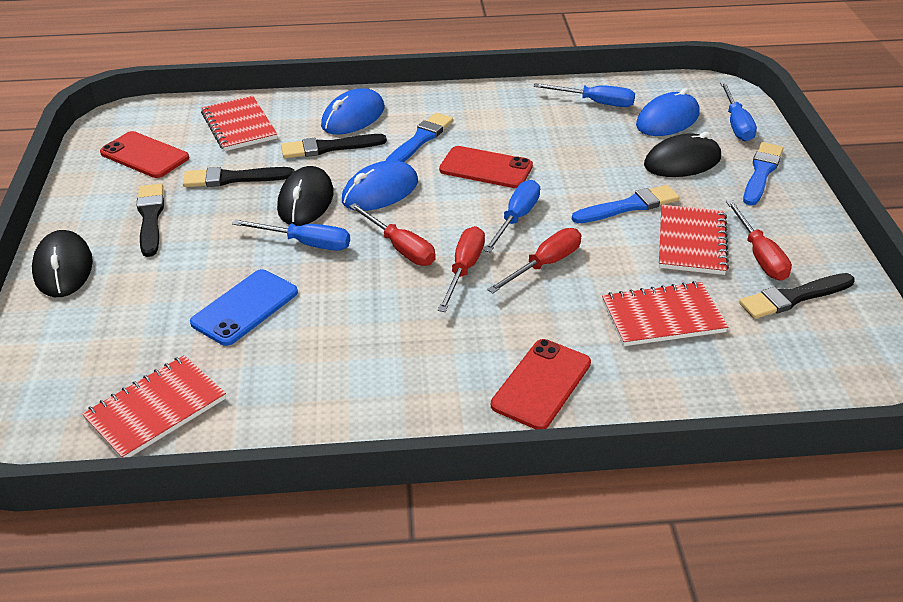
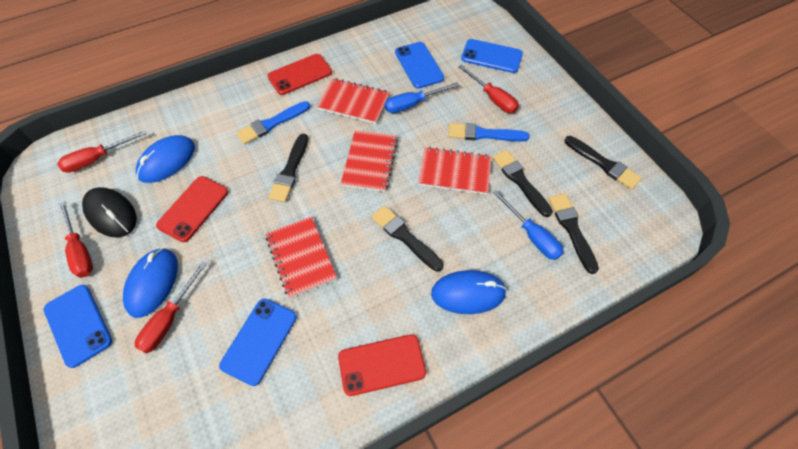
black brush: [137,183,164,257] [183,167,295,187] [281,134,387,158] [739,273,855,319] = 4 -> [268,134,308,202] [371,206,444,272] [492,150,553,217] [549,193,599,274] [565,136,642,190] = 5
black mouse: [32,230,93,297] [277,166,334,226] [644,132,721,177] = 3 -> [82,187,137,237] = 1
blue brush: [385,113,453,162] [572,185,680,223] [743,142,783,206] = 3 -> [236,101,310,144] [449,123,529,141] = 2
blue phone: [190,269,298,346] = 1 -> [44,285,112,368] [219,299,297,386] [395,42,444,89] [461,39,523,73] = 4
blue screwdriver: [232,219,350,251] [483,180,540,252] [533,83,635,107] [720,82,757,142] = 4 -> [385,82,459,113] [493,190,564,260] = 2

